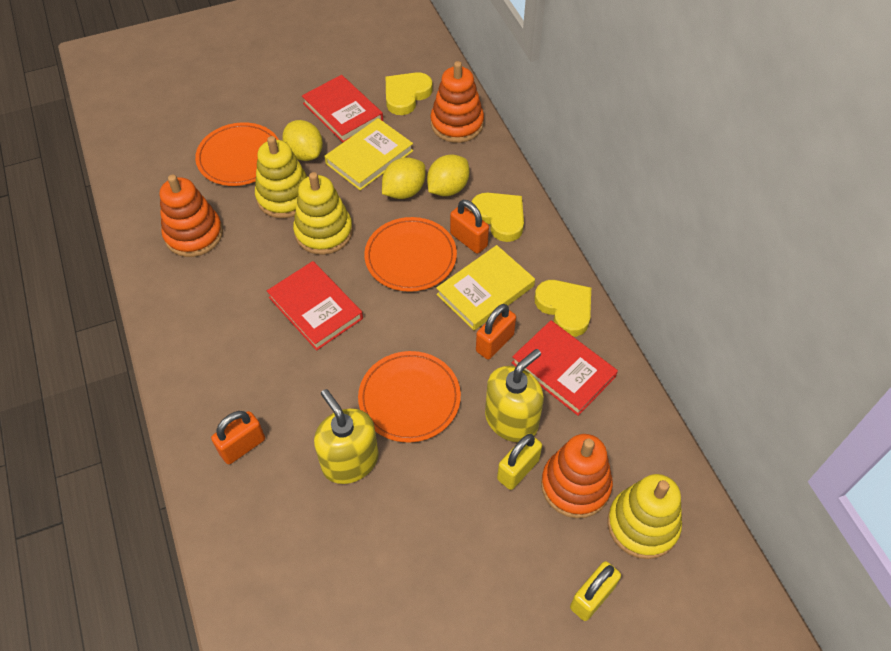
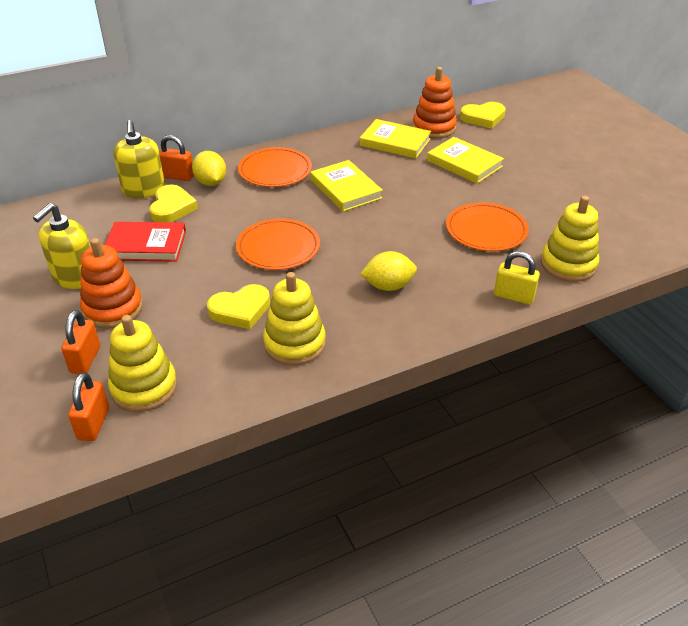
orange stacking toy: [160,175,223,257] [431,61,484,143] [541,434,613,518] = 3 -> [80,238,143,328] [413,67,457,138] = 2
red book: [267,261,363,351] [302,75,383,143] [512,320,618,416] = 3 -> [105,222,186,262] = 1
yellow book: [324,118,413,190] [436,245,535,330] = 2 -> [310,160,383,212] [360,119,431,159] [427,137,504,184] = 3
yellow lemon: [282,120,323,161] [382,157,425,199] [427,154,469,196] = 3 -> [192,151,226,186] [360,251,417,291] = 2
yellow padlock: [497,433,542,490] [570,561,621,621] = 2 -> [494,251,540,305] = 1

